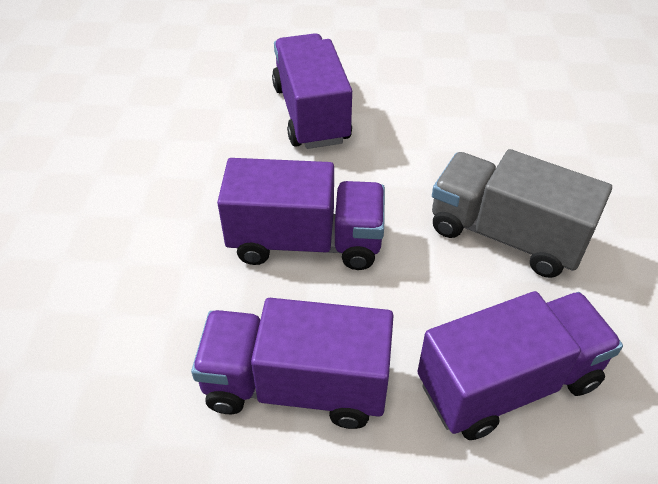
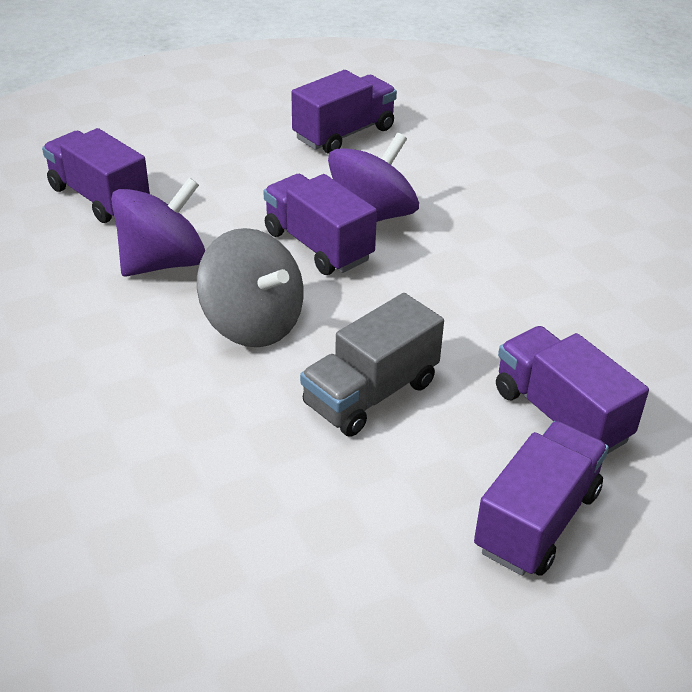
grey spinning top: none = 0 -> [197,228,304,347] = 1
purple spinning top: none = 0 -> [111,177,205,277] [328,133,419,222] = 2
purple truck: [191,298,394,429] [217,158,385,270] [272,33,352,149] [417,291,623,440] = 4 -> [42,128,150,223] [263,174,377,275] [291,70,397,154] [474,421,609,576] [496,326,649,454] = 5

